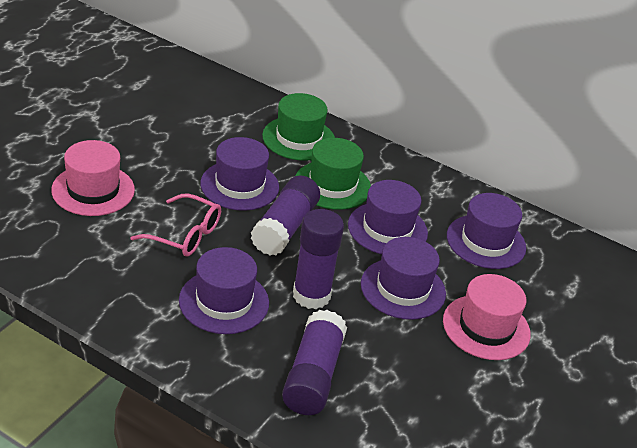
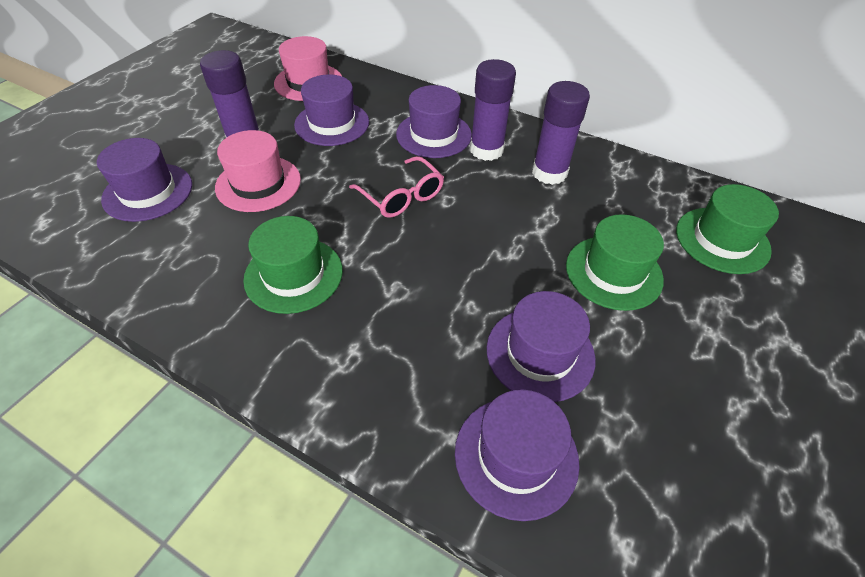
green hat: [262,93,335,161] [296,138,371,210] = 2 -> [243,216,343,314] [566,214,664,311] [676,184,779,274] = 3

